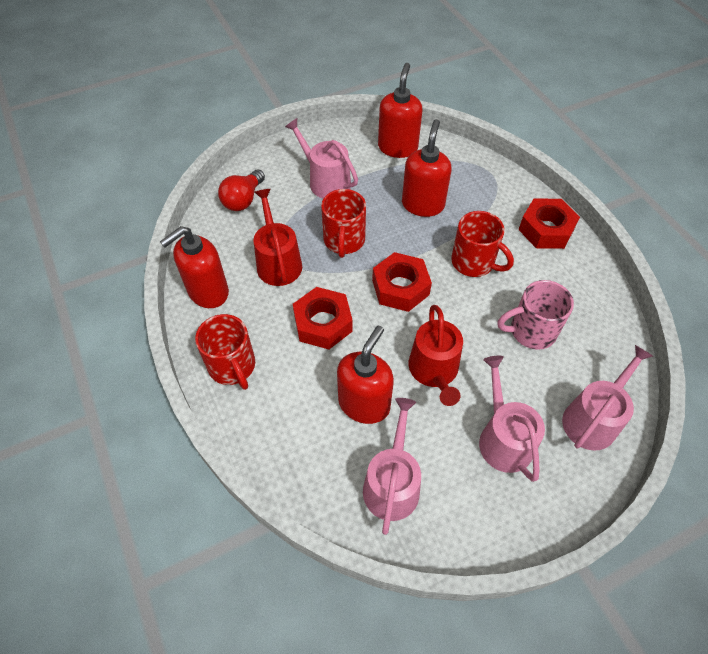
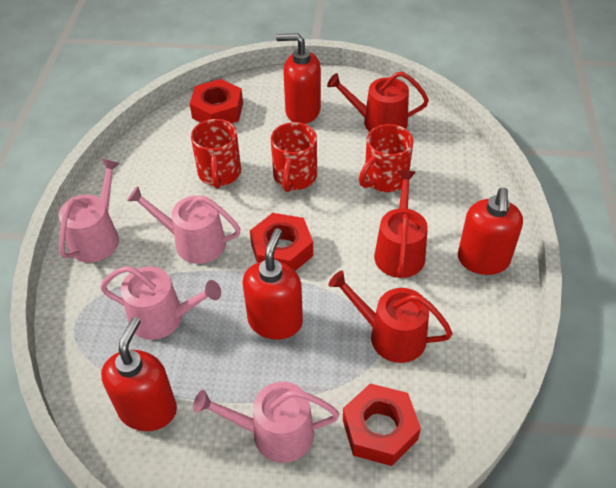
pink mug: [498,280,574,350] = 1 -> none = 0
red light bulb: [218,169,265,211] = 1 -> none = 0
red watering can: [253,189,302,286] [408,305,463,406] = 2 -> [327,72,429,132] [328,270,453,363] [374,170,428,278] = 3

